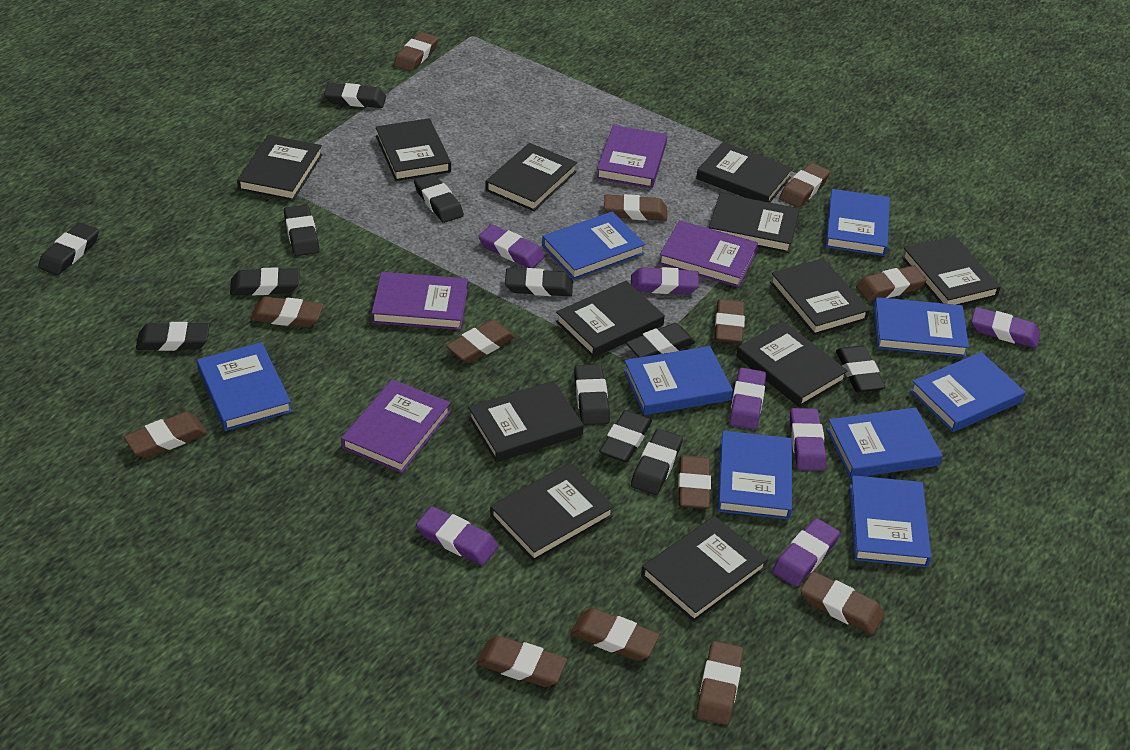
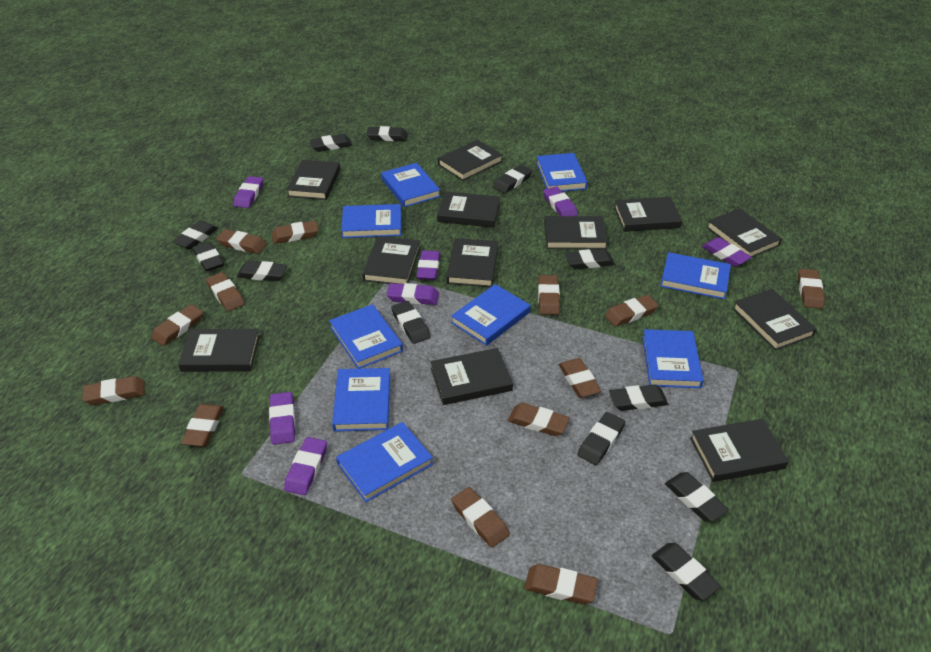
purple book: [341,379,451,473] [372,272,468,330] [596,125,667,188] [659,220,758,287] = 4 -> none = 0

